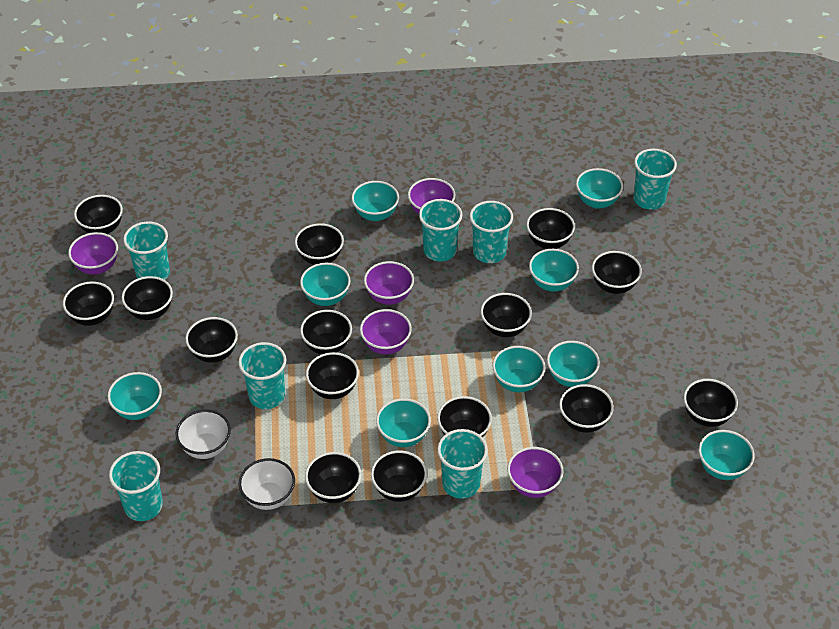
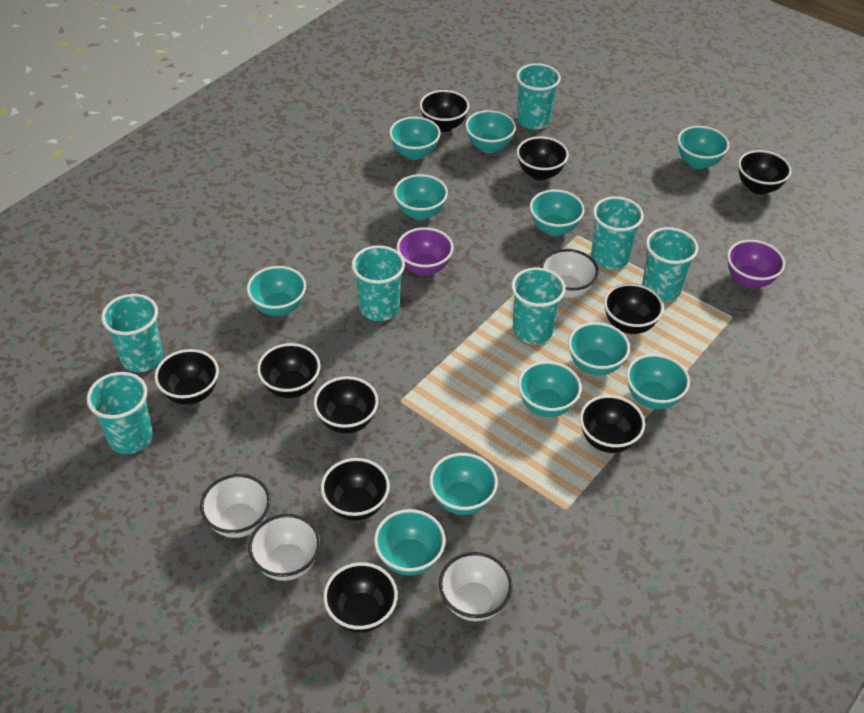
black bowl: [63,282,114,326] [74,195,123,234] [122,276,173,320] [185,317,238,363] [295,223,344,265] [300,310,352,354] [305,452,361,503] [306,352,359,399] [371,450,427,502] [437,396,492,437] [481,293,532,337] [526,208,575,249] [559,384,614,433] [592,251,642,294] [684,379,738,427] = 15 -> [155,349,219,405] [257,343,320,398] [314,376,378,434] [321,458,390,521] [323,562,398,633] [420,90,469,132] [516,136,569,180] [580,395,645,453] [604,283,664,334] [738,150,792,194] = 10
purple bowl: [68,232,118,275] [360,309,412,354] [364,261,414,305] [408,178,455,214] [507,447,564,498] = 5 -> [397,227,454,276] [727,240,785,288] = 2
turquoise bowl: [108,372,162,420] [300,263,350,306] [352,181,399,221] [376,398,431,447] [492,346,545,392] [529,249,579,292] [547,341,600,387] [576,168,623,209] [699,430,755,480] = 9 -> [247,266,306,316] [374,509,446,576] [389,117,441,160] [394,174,448,220] [429,453,498,515] [465,110,516,153] [518,361,582,417] [530,190,585,236] [568,322,630,376] [626,354,690,409] [677,126,729,169] = 11
white bowl: [175,410,231,459] [239,458,295,510] = 2 -> [200,474,271,538] [249,514,321,581] [439,552,512,621] [541,249,599,298] = 4

